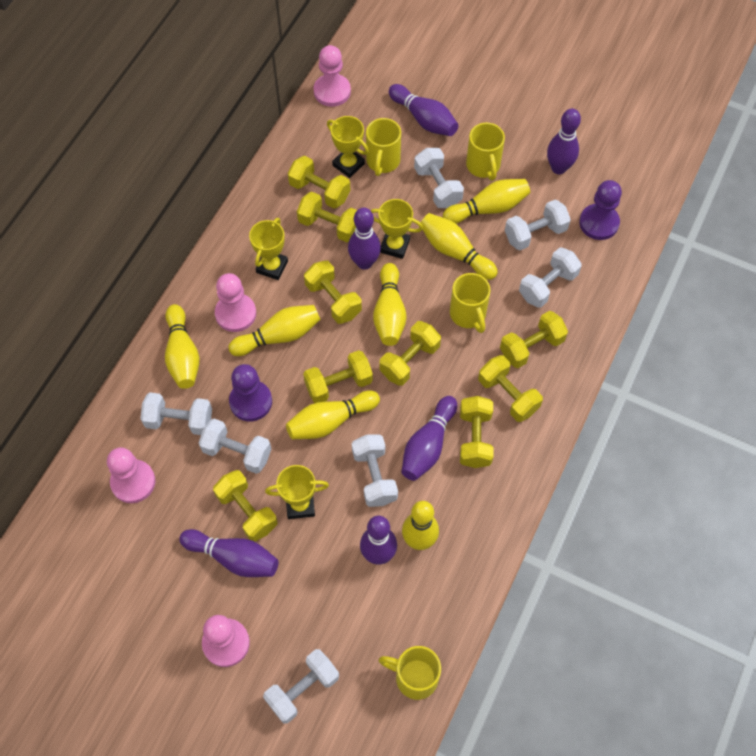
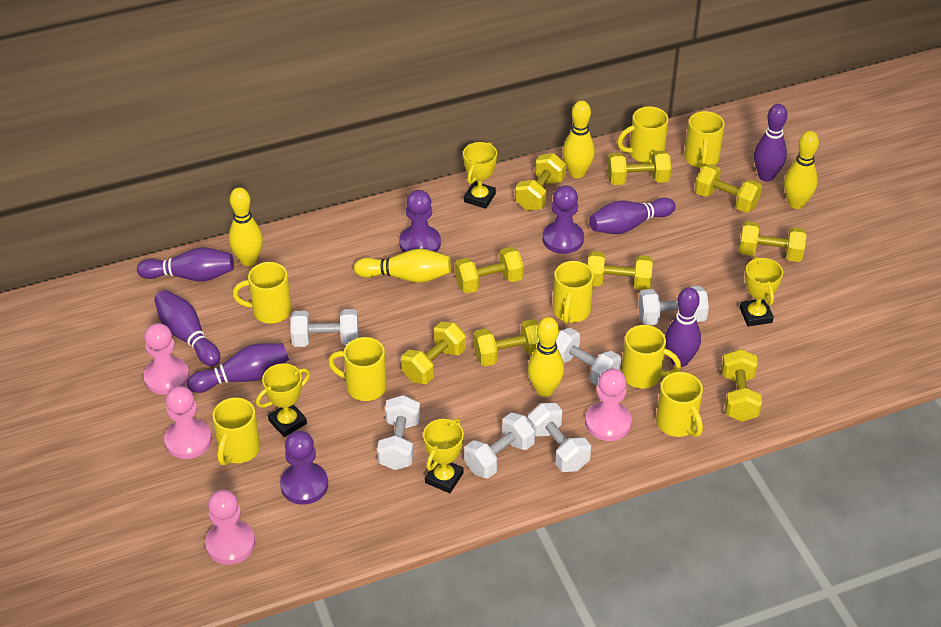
purple pawn: [229,364,272,421] [579,180,622,240] = 2 -> [280,431,328,505] [399,190,441,253] [543,185,584,254] = 3
white dumbbell: [140,392,212,435] [199,418,271,474] [263,649,339,724] [352,434,398,507] [414,148,464,208] [505,200,571,251] [519,248,582,308] = 7 -> [291,309,359,347] [377,395,420,470] [464,412,535,479] [528,403,591,472] [556,328,621,386] [638,286,709,325] = 6
yellow bowling pin: [165,304,199,389] [228,305,321,356] [286,390,380,439] [373,263,407,346] [402,501,439,550] [421,213,498,280] [443,179,530,224] = 7 -> [229,187,263,266] [354,249,451,283] [528,317,564,397] [563,101,595,178] [784,131,819,209] = 5
yellow mug: [366,118,401,176] [379,646,441,700] [450,273,491,333] [466,123,505,181] = 4 -> [212,397,260,466] [233,262,292,324] [328,337,387,401] [553,261,594,324] [617,106,669,163] [622,325,681,388] [656,372,703,437] [684,111,725,168] = 8

